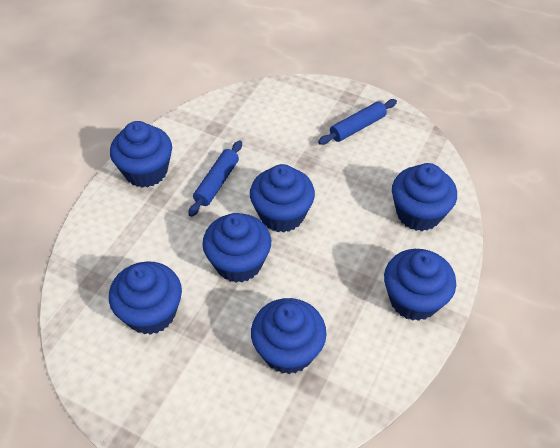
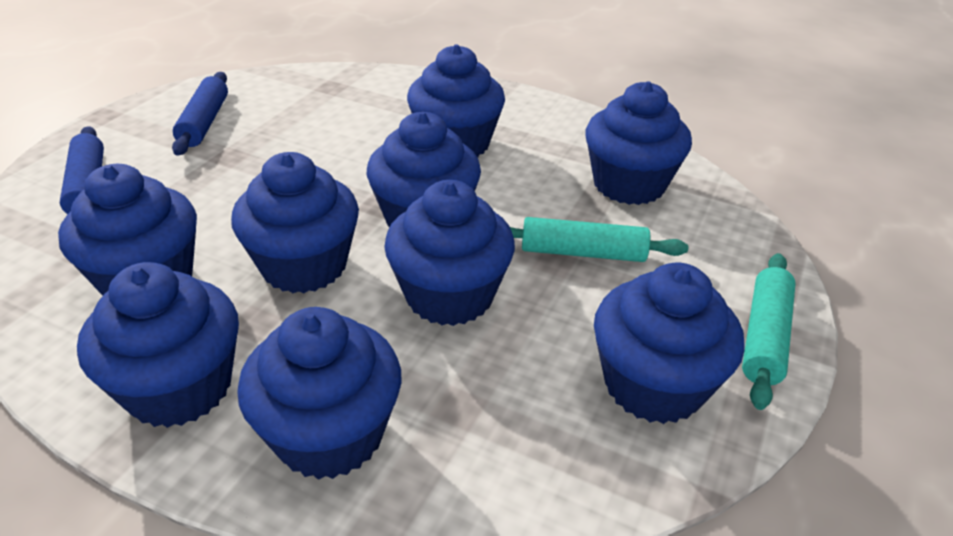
blue cupcake: [109,261,182,335] [110,121,172,188] [202,213,271,283] [250,164,315,233] [251,298,326,374] [384,249,456,321] [392,163,457,231] = 7 -> [58,164,197,295] [77,262,239,428] [231,152,359,293] [237,307,401,480] [367,112,481,227] [384,180,515,326] [407,44,505,157] [586,81,692,205] [594,263,745,424] = 9
turquoise rolling pin: none = 0 -> [510,217,688,262] [742,253,796,410] = 2

